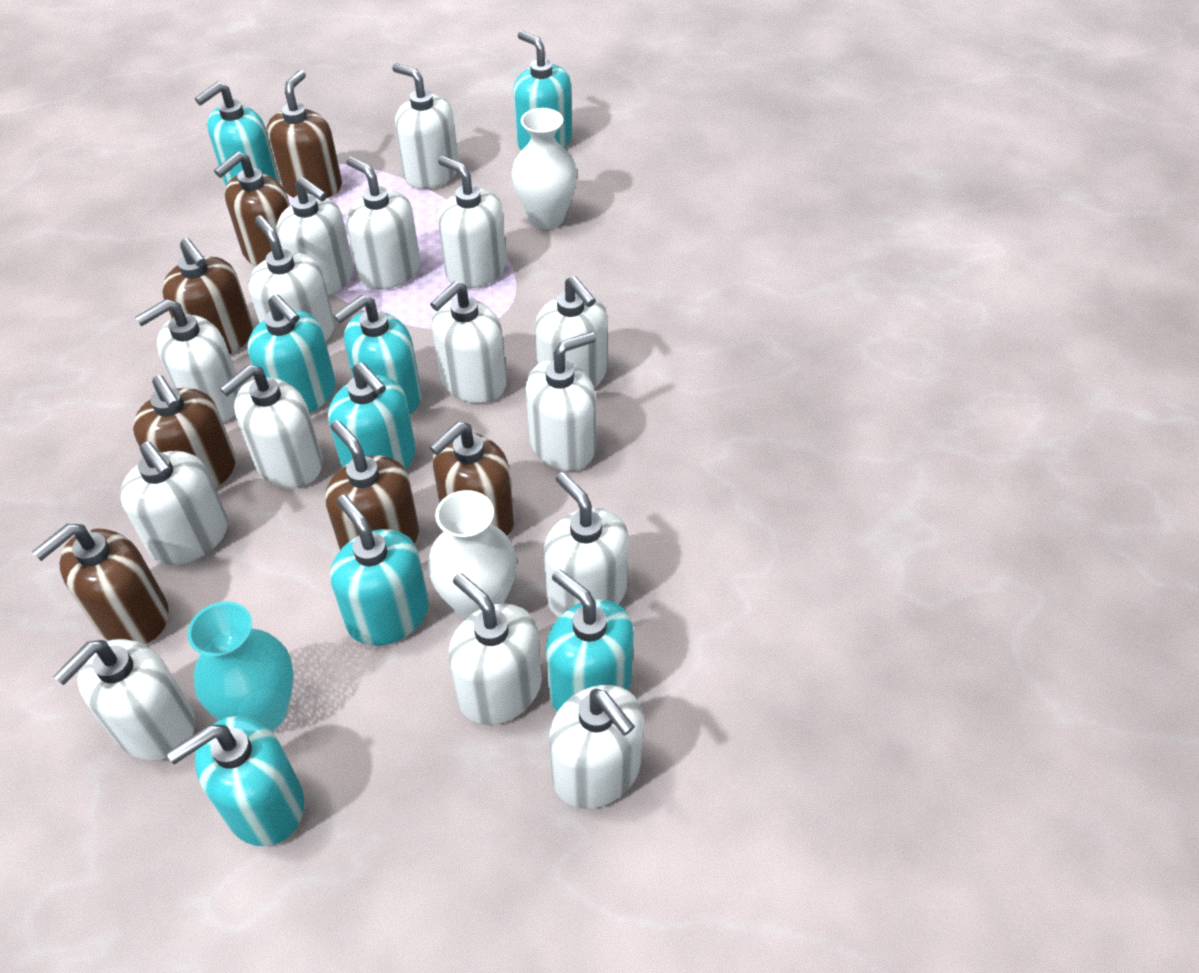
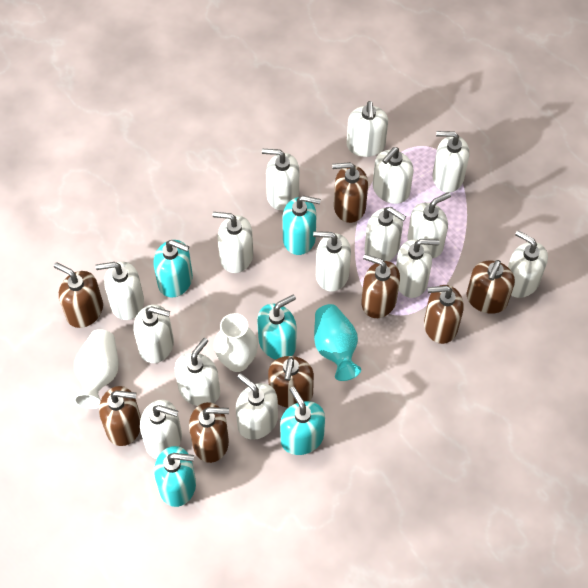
brown soap dispenser: [32,524,169,644] [133,375,236,488] [162,238,253,354] [214,151,290,266] [267,70,342,198] [325,420,419,550] [429,422,515,536] = 7 -> [54,262,103,328] [99,386,141,446] [189,402,229,463] [268,356,314,408] [332,162,368,223] [361,254,400,318] [424,285,464,344] [467,260,515,314] = 8
turquoise soap dispenser: [167,716,304,846] [195,82,279,186] [248,294,336,413] [328,362,416,470] [330,495,429,646] [334,295,422,415] [513,31,572,151] [546,569,634,711] = 8 -> [153,240,193,297] [154,446,196,507] [257,294,296,360] [280,387,325,455] [282,196,321,255] = 5

